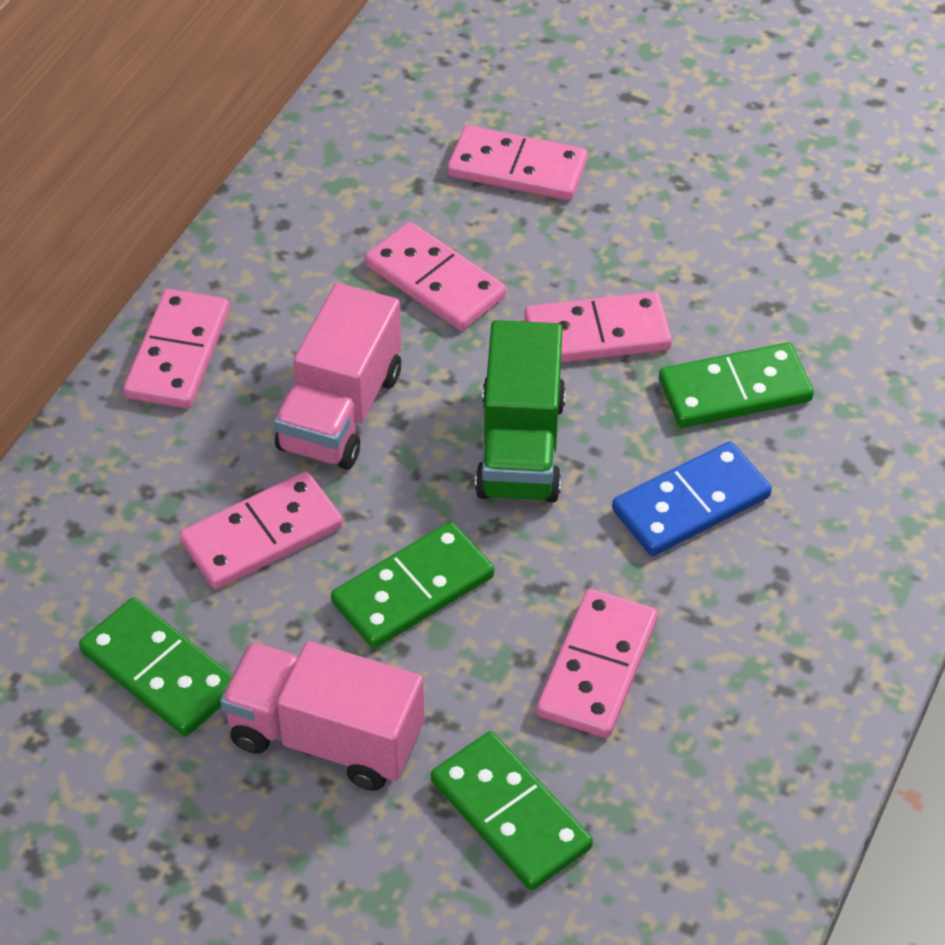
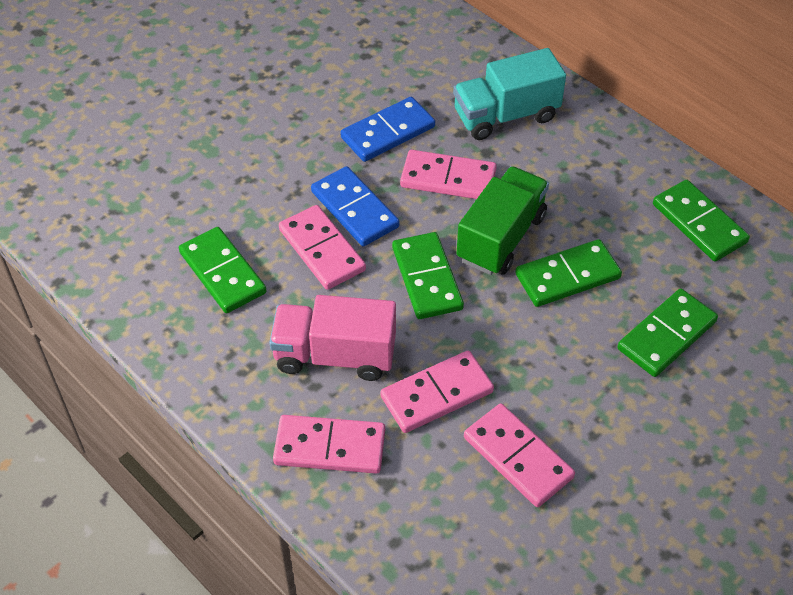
blue domino: [612,441,772,556] = 1 -> [311,166,399,247] [340,97,435,162] = 2
green domino: [79,598,232,736] [331,522,494,649] [431,731,593,890] [659,342,814,428] = 4 -> [179,227,267,313] [392,232,464,319] [515,239,622,307] [617,288,718,377] [653,180,750,262] = 5
pink domino: [123,289,230,409] [180,471,343,589] [365,222,506,331] [448,125,588,201] [524,292,672,363] [536,589,658,738] = 6 -> [273,415,385,474] [279,205,366,290] [380,351,494,433] [400,150,497,199] [464,404,575,507] = 5
pink truck: [220,641,425,791] [274,283,401,470] = 2 -> [269,295,396,381] = 1
turquoise truck: none = 0 -> [453,48,566,140] = 1

